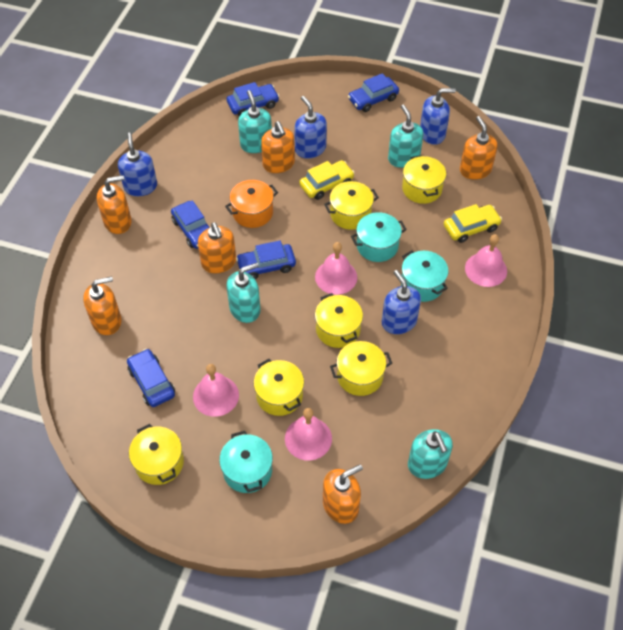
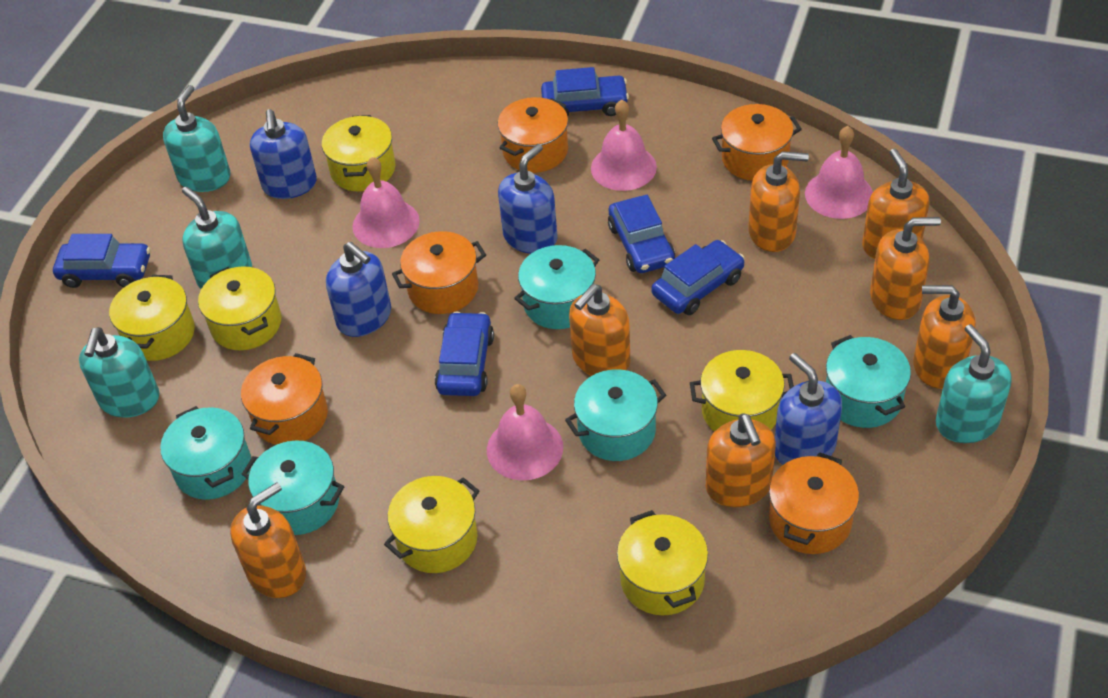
orange pot: [225,180,278,228] = 1 -> [241,353,328,445] [392,231,486,314] [498,97,568,173] [712,104,802,181] [769,452,859,554] = 5
orange soap dispenser: [83,276,121,335] [97,175,132,234] [198,222,236,273] [261,121,295,173] [323,464,363,524] [460,116,498,180] = 6 -> [230,482,306,598] [569,284,630,376] [706,413,776,507] [748,151,809,252] [862,149,929,259] [870,217,941,320] [913,285,976,389] = 7
turquoise pot: [219,431,273,493] [351,212,407,262] [401,250,448,302] = 3 -> [160,406,251,500] [242,440,344,535] [514,245,599,329] [565,369,666,461] [826,335,911,428] = 5
yellow car: [299,160,354,200] [444,204,502,243] = 2 -> none = 0

